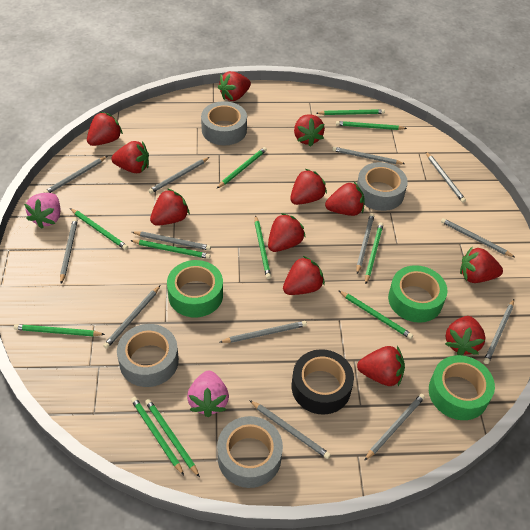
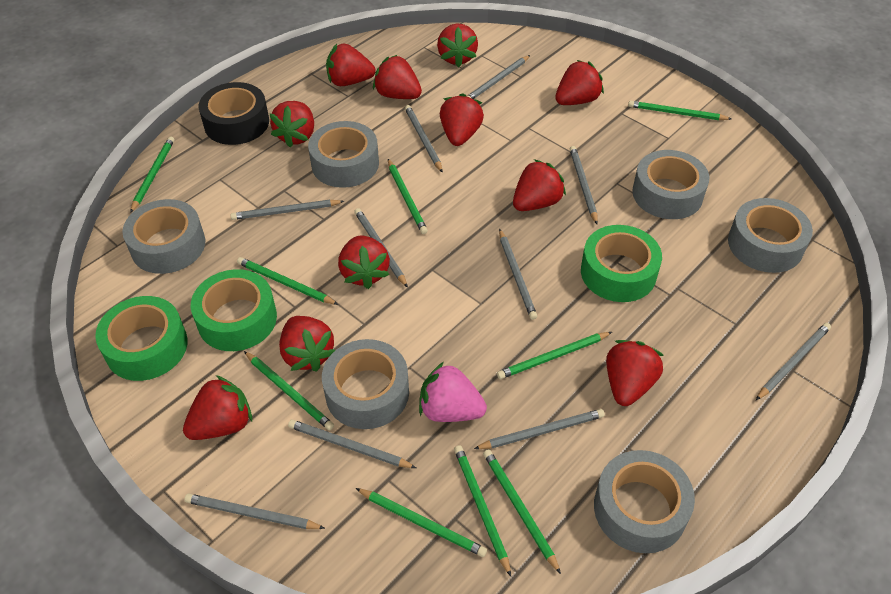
green pencil: [14,324,105,337] [70,208,128,250] [130,240,211,259] [131,397,184,475] [145,399,200,477] [217,147,267,188] [255,215,271,279] [316,109,385,115] [336,121,407,130] [338,290,413,339] [365,222,383,285] = 11 -> [130,137,174,213] [237,257,339,305] [244,351,334,430] [356,488,487,557] [388,159,428,234] [454,445,511,577] [483,449,561,574] [497,332,612,379] [628,100,731,120] = 9
grey pencil: [44,156,107,193] [60,218,78,284] [103,286,160,349] [132,231,211,250] [148,157,210,194] [219,321,307,343] [249,400,331,459] [332,147,405,164] [356,213,374,274] [364,394,425,461] [426,152,466,203] [441,218,515,257] [483,299,514,364] = 13 -> [184,493,325,529] [230,200,344,220] [288,419,416,468] [354,208,408,288] [405,105,443,173] [467,55,530,99] [474,409,605,449] [499,229,537,320] [570,146,598,224] [756,323,831,400] = 10
grey tape: [117,324,179,387] [201,101,247,145] [217,416,283,488] [357,162,408,211] = 4 -> [122,199,205,274] [308,121,379,188] [322,339,409,429] [594,450,695,553] [632,150,709,219] [728,198,813,273] = 6
pink strawberry: [24,193,60,229] [187,371,229,417] = 2 -> [419,362,487,422] = 1
red strawberry: [87,112,123,146] [111,141,149,173] [150,188,190,226] [218,71,251,101] [268,213,306,252] [283,256,325,295] [290,169,327,205] [294,114,325,147] [325,182,364,216] [357,346,405,386] [445,316,486,355] [460,246,503,283] = 12 -> [183,375,252,440] [270,101,314,148] [279,316,335,372] [326,43,375,86] [338,236,390,289] [373,55,422,99] [437,24,478,68] [440,93,484,146] [513,159,566,211] [555,60,604,105] [606,340,664,406] = 11

